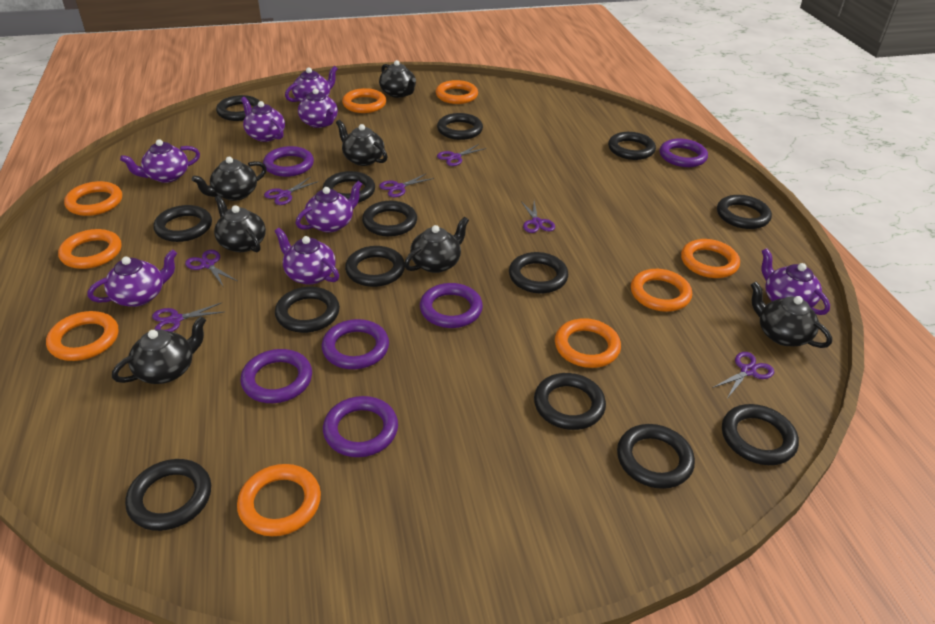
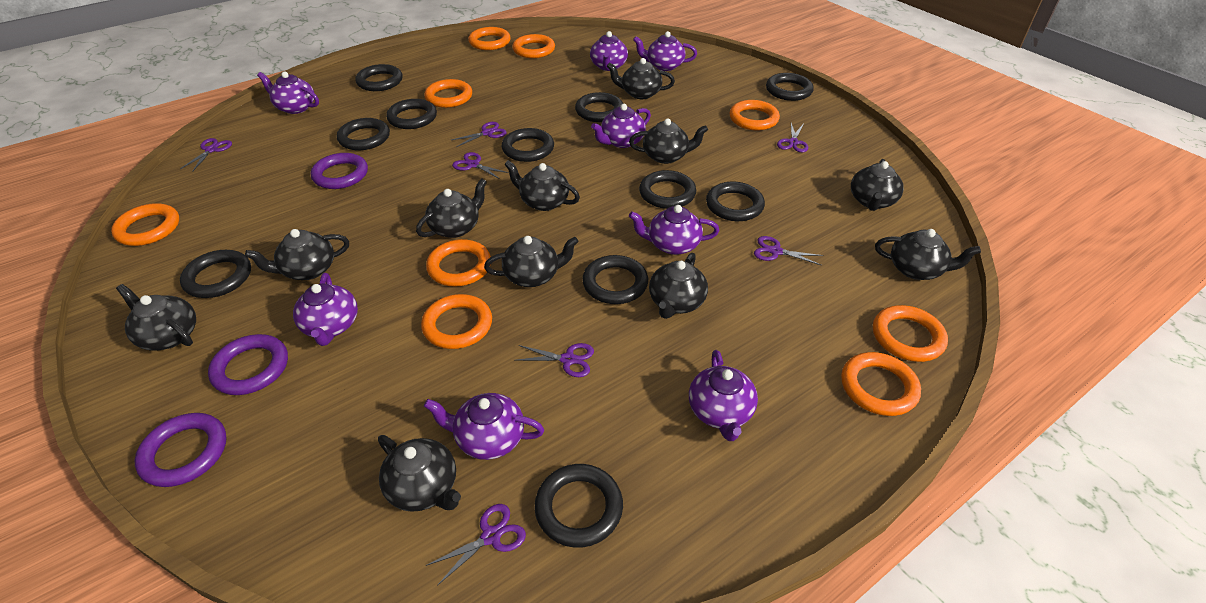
black ring: [125,459,211,531] [153,205,212,242] [216,95,259,121] [275,287,340,333] [323,171,375,203] [345,246,405,287] [362,201,417,237] [437,113,483,140] [509,252,568,293] [534,373,606,430] [608,132,656,160] [617,424,695,489] [717,195,772,229] [722,404,799,465] = 14 -> [180,250,251,298] [337,118,390,150] [355,64,402,91] [386,99,437,129] [502,128,554,162] [534,464,623,548] [575,92,623,122] [582,255,648,304] [639,170,696,209] [706,182,765,221] [766,73,814,101] = 11
black teapot: [112,316,206,384] [192,157,267,201] [214,195,266,252] [336,120,388,166] [379,60,416,98] [404,217,469,273] [751,282,832,348] = 7 -> [116,284,196,351] [245,229,349,280] [378,435,461,512] [416,179,487,238] [484,236,579,287] [504,160,580,211] [607,58,675,99] [629,118,708,164] [649,253,708,319] [851,159,904,211] [875,229,981,280] = 11
purple ring: [240,349,312,403] [263,146,314,177] [322,319,389,369] [323,396,398,457] [420,283,483,328] [660,138,708,167] = 6 -> [135,413,227,487] [208,334,288,395] [311,153,368,189] = 3

